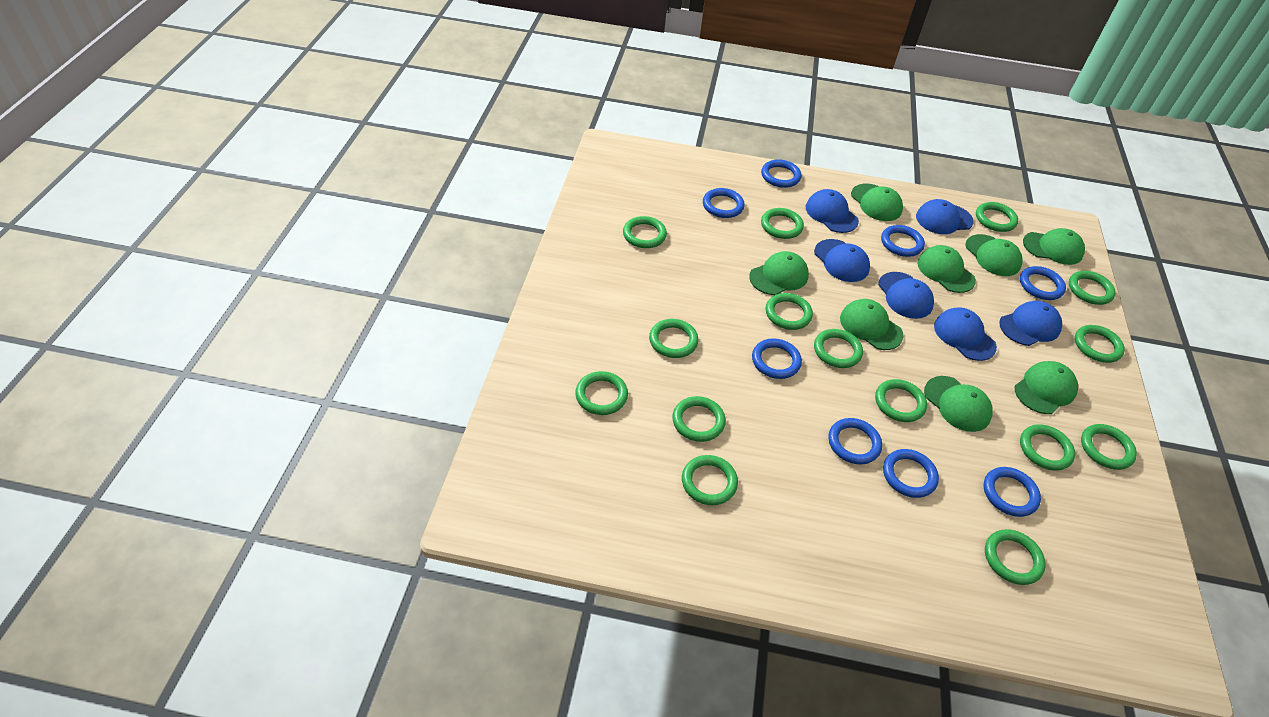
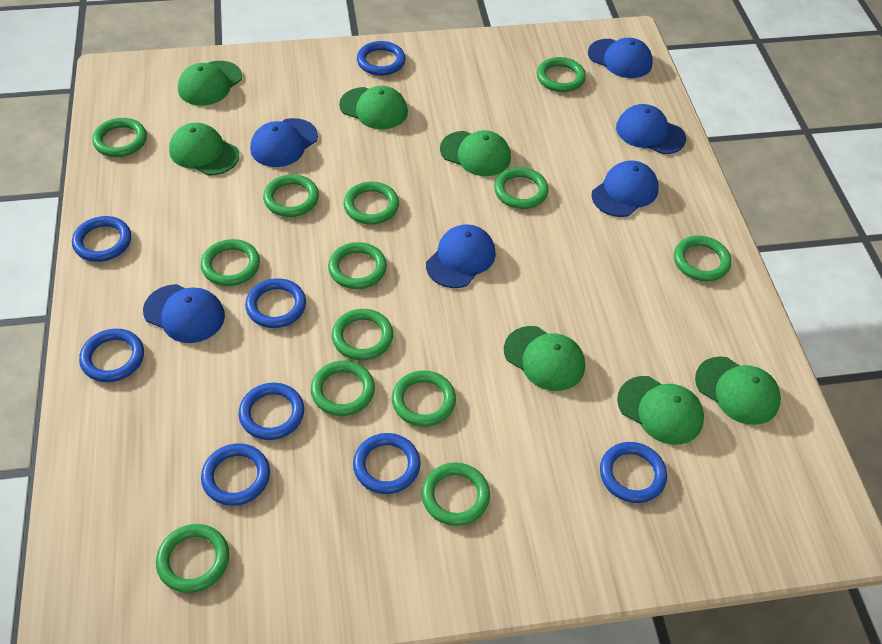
green cap: [749,251,809,295] [840,299,903,350] [851,184,903,221] [917,245,976,293] [924,376,993,432] [965,234,1022,276] [1015,361,1078,414] [1023,228,1085,265] = 8 -> [169,123,239,175] [178,61,242,106] [339,86,408,129] [440,130,511,176] [504,326,585,391] [617,376,704,445] [695,356,781,425] = 7
green ring: [575,371,628,415] [623,216,667,248] [649,319,698,358] [672,396,726,442] [682,455,738,505] [761,208,804,239] [766,293,813,330] [814,329,863,368] [875,379,927,422] [976,202,1018,232] [985,529,1046,585] [1020,424,1075,471] [1069,271,1116,305] [1075,325,1125,363] [1081,424,1137,470] = 15 -> [92,118,147,157] [156,524,229,593] [201,239,260,286] [263,174,319,217] [311,360,375,416] [328,242,387,289] [332,309,393,361] [343,182,399,225] [392,370,456,427] [421,462,490,526] [494,167,549,209] [537,57,586,92] [674,236,731,282] = 13

